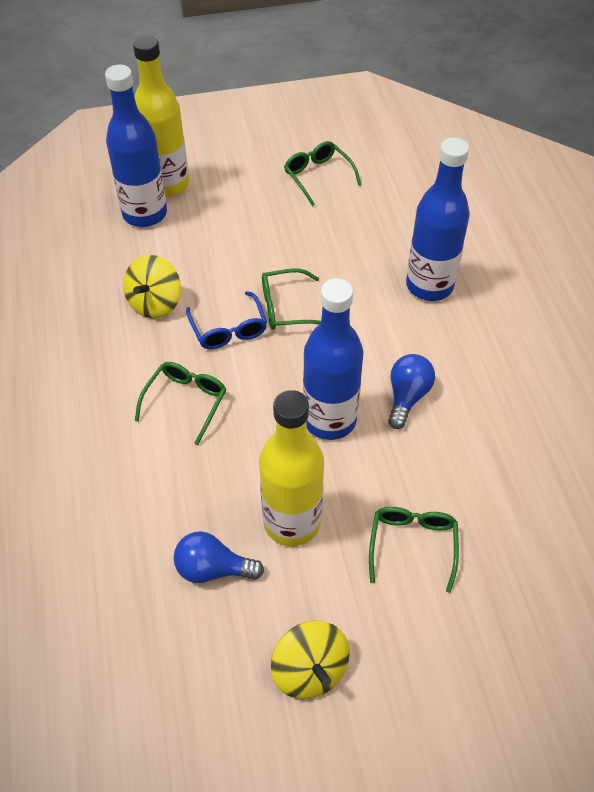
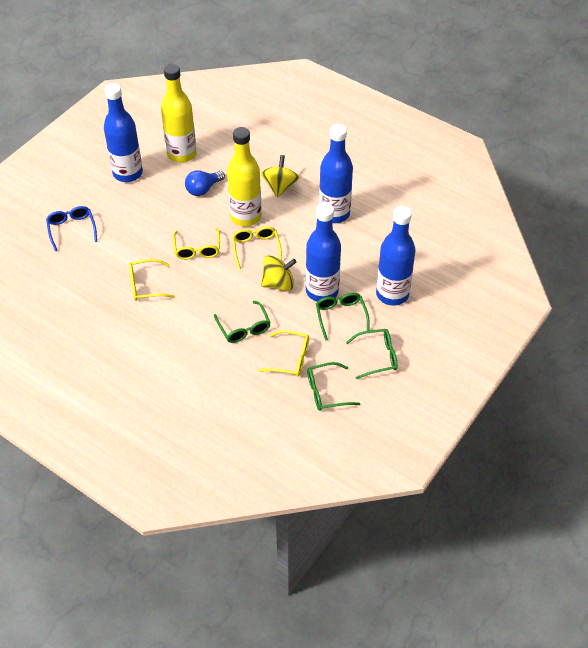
blue bottle: [105,65,167,227] [303,278,363,440] [406,138,470,301] = 3 -> [104,83,143,182] [306,203,341,302] [319,124,353,223] [376,206,416,306] = 4
blue light bulb: [174,531,264,583] [388,354,435,429] = 2 -> [185,170,225,196] = 1
yellow glasses: none = 0 -> [129,259,175,301] [173,228,220,260] [232,226,282,270] [258,330,309,377] = 4

